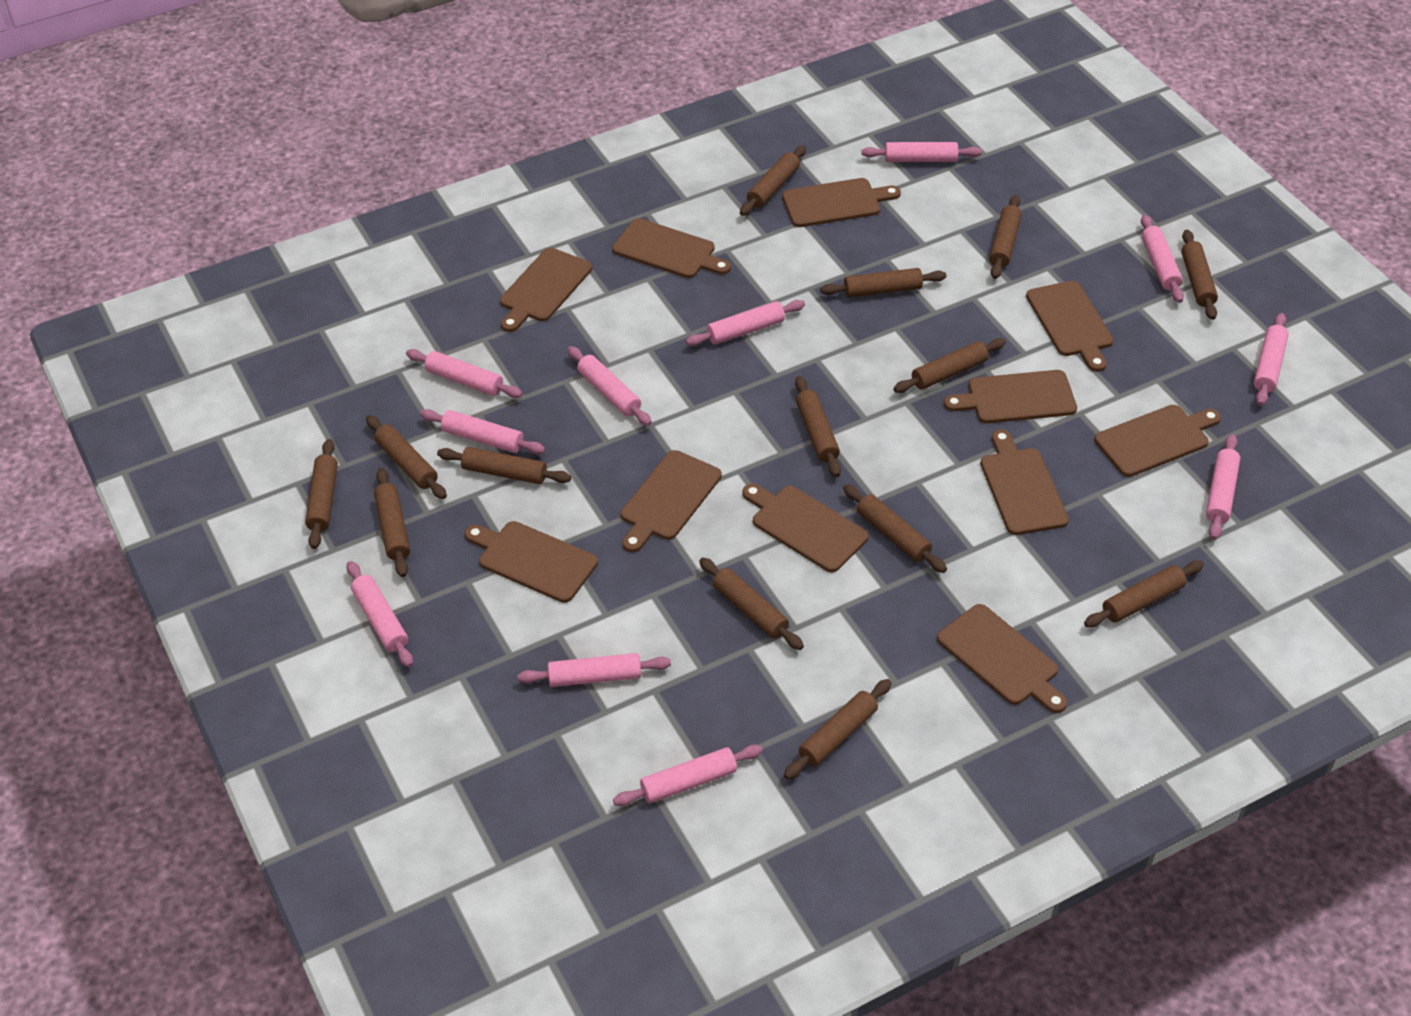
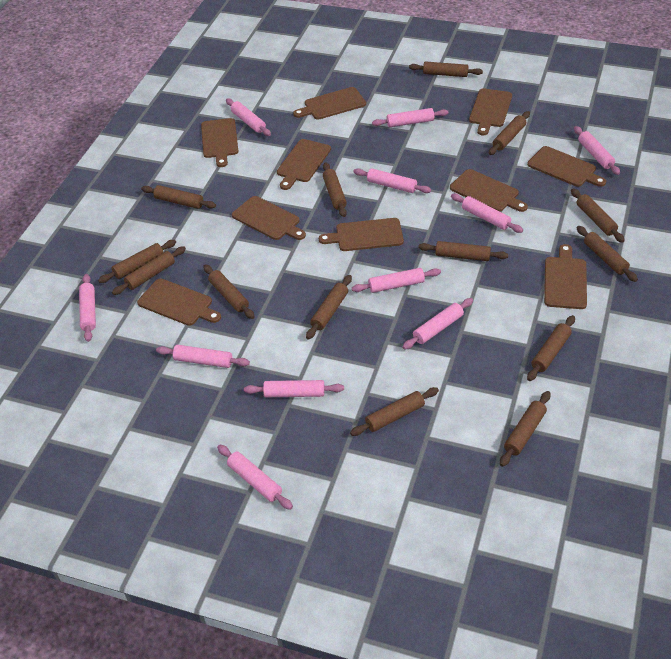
brown cutting board: [465,521,598,603] [500,248,592,332] [612,218,731,278] [621,450,722,552] [742,483,869,572] [782,178,901,227] [937,604,1067,713] [944,370,1077,423] [980,430,1069,535] [1026,281,1113,372] [1094,405,1221,477] = 11 -> [137,278,221,326] [201,118,238,167] [232,196,306,240] [277,139,331,190] [293,87,366,120] [319,218,404,251] [450,169,528,212] [469,88,512,135] [527,146,606,187] [544,244,587,309] = 10

